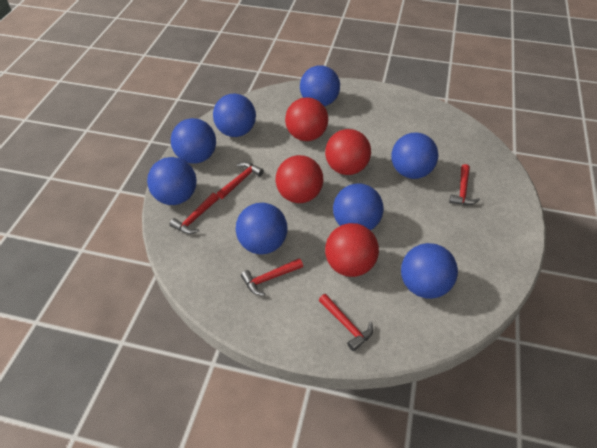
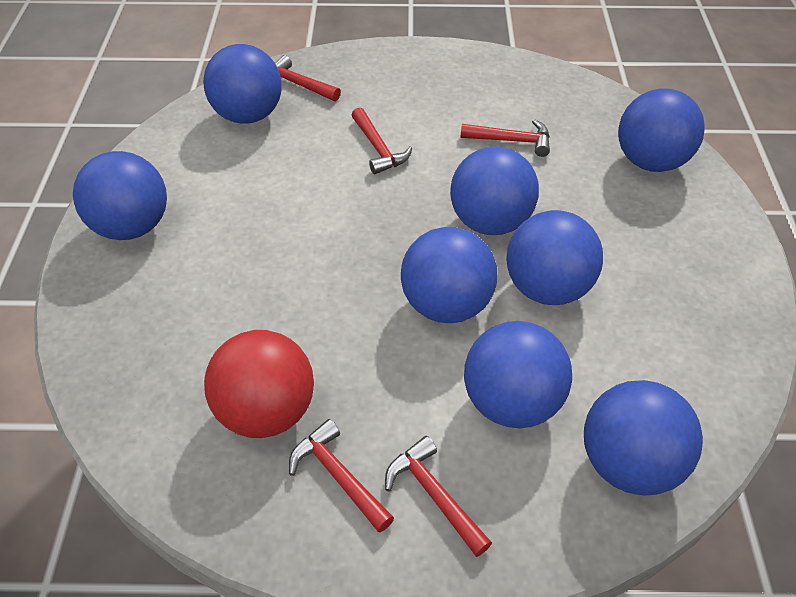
red ball: [276,155,323,203] [285,97,328,141] [325,129,371,175] [325,223,379,277] = 4 -> [204,330,314,438] = 1

